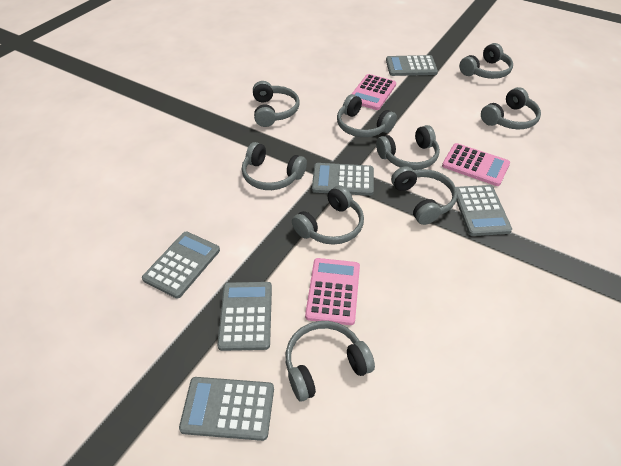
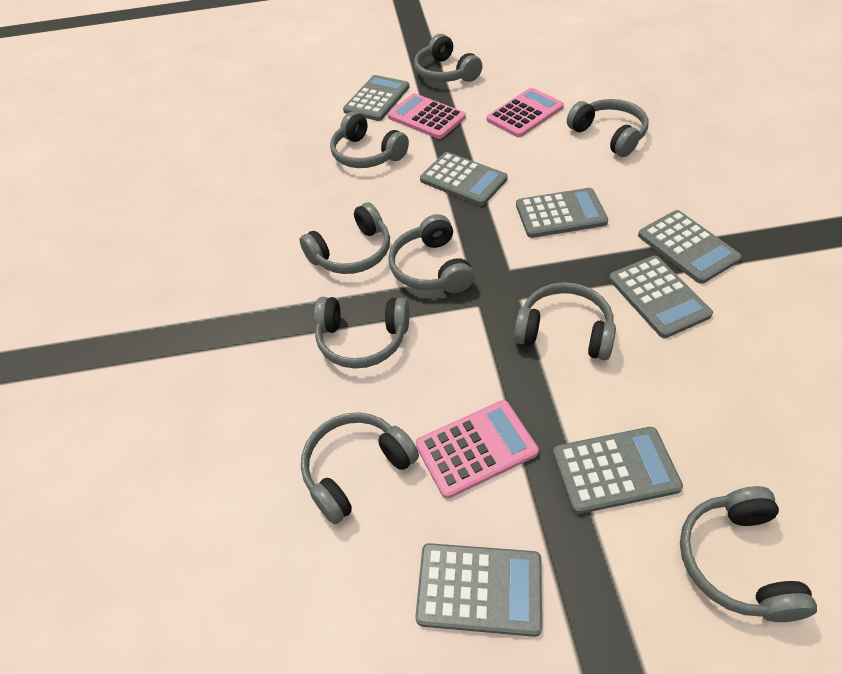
grey calculator: [142,232,220,299] [179,377,274,441] [217,282,272,351] [312,163,374,196] [386,55,438,76] [456,185,512,236] = 6 -> [343,75,410,121] [415,543,542,637] [420,152,507,206] [516,188,608,238] [553,427,683,514] [609,256,713,338] [638,210,742,284] = 7

